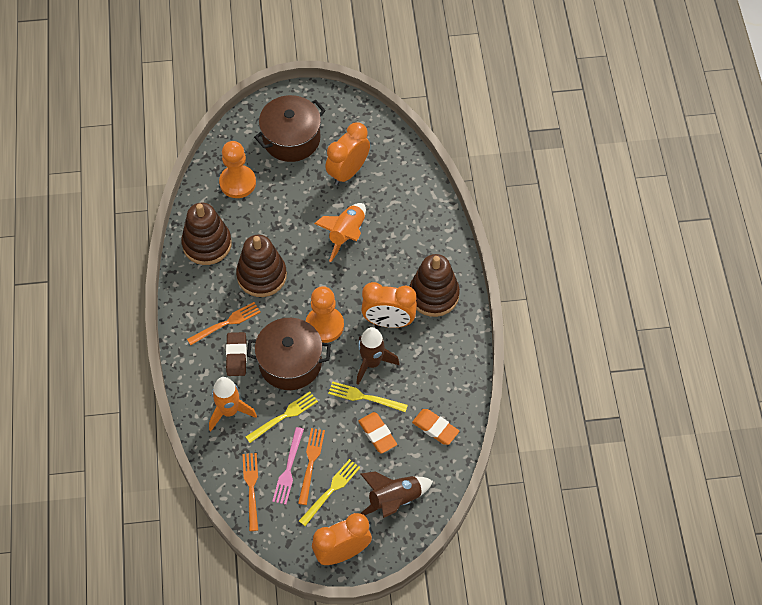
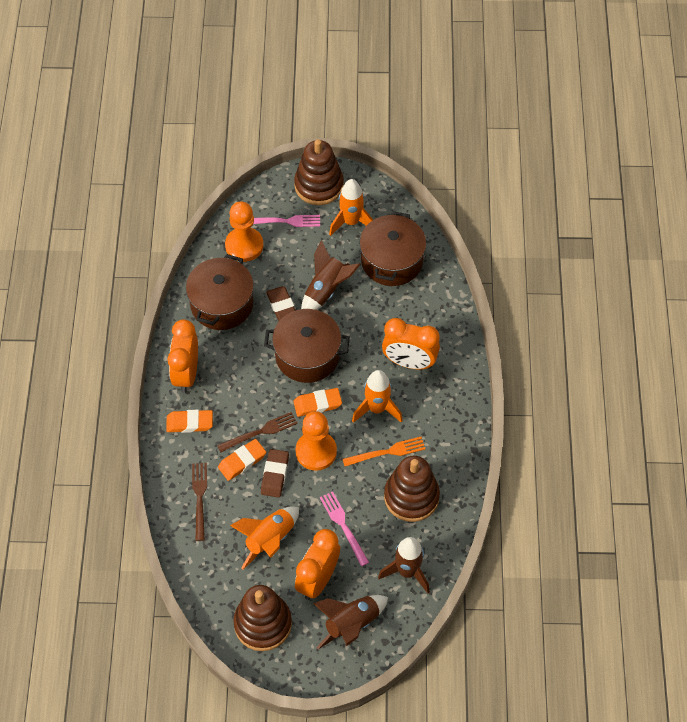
brown eraser: [226,332,247,376] = 1 -> [261,449,289,498] [266,286,296,321] = 2
brown fork: none = 0 -> [192,463,207,541] [217,412,297,453] = 2
brown pot: [247,318,331,390] [254,95,326,162] = 2 -> [186,254,254,330] [264,309,350,383] [360,211,426,286] = 3
brown rocket: [356,327,400,385] [360,472,433,518] = 2 -> [301,240,360,310] [313,595,388,649] [378,537,430,593] = 3
orange eraser: [359,412,397,453] [412,409,459,445] = 2 -> [166,409,213,433] [218,439,266,481] [293,388,342,417] = 3
orange fork: [187,302,261,345] [242,453,258,531] [298,428,325,505] = 3 -> [343,437,425,466] = 1
orange rocket: [209,377,257,431] [314,203,366,262] = 2 -> [230,506,299,569] [329,179,373,236] [352,370,403,423] = 3
pink fork: [272,427,304,505] = 1 -> [253,215,320,227] [320,491,369,566] = 2
yellow fork: [246,392,318,443] [299,459,360,526] [328,382,408,412] = 3 -> none = 0

